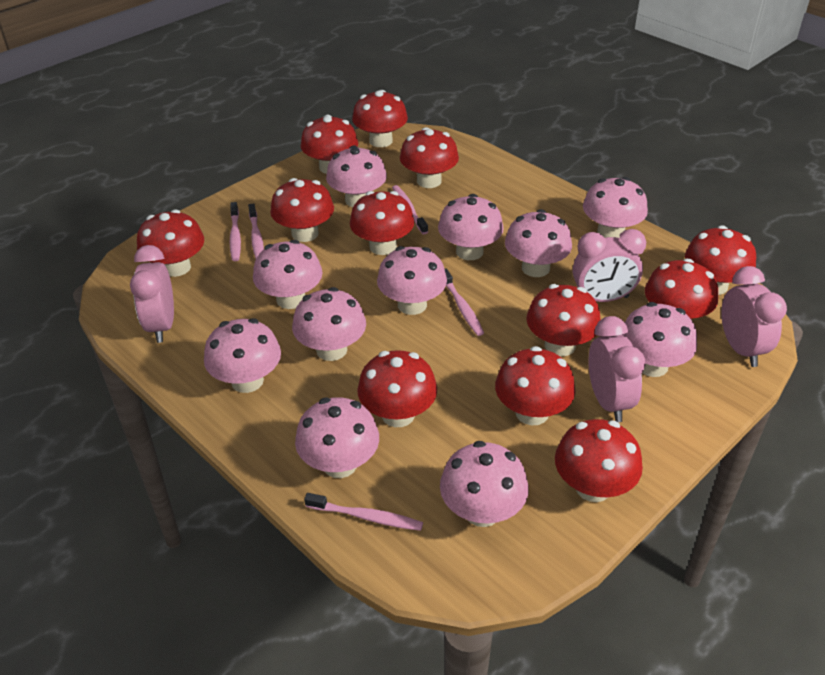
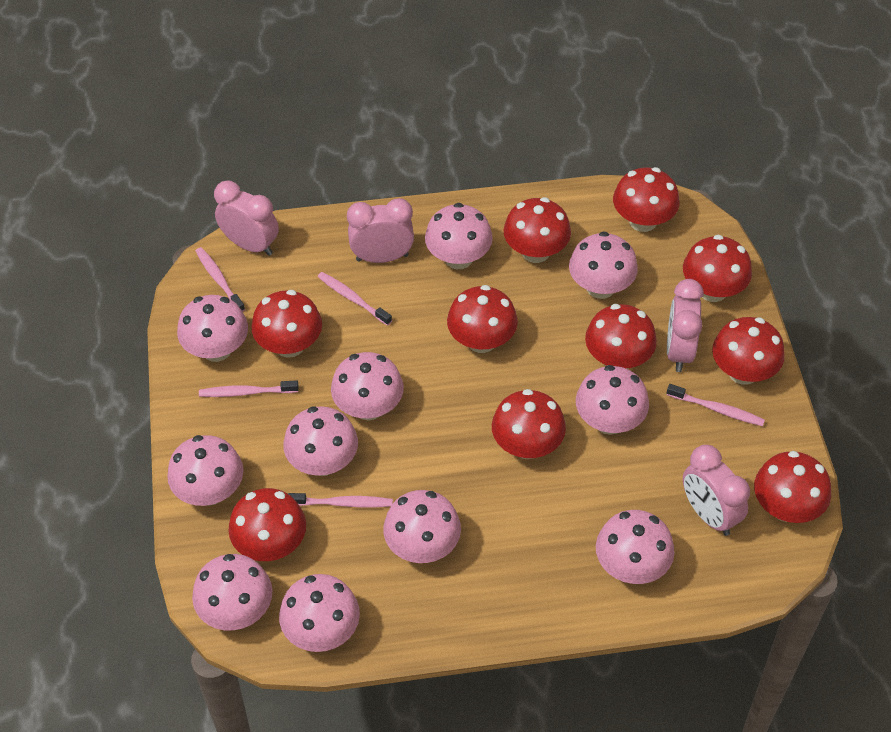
red mushroom: [137,209,204,277] [270,178,334,242] [301,115,358,174] [350,191,415,255] [352,90,408,147] [357,350,437,427] [400,127,459,188] [495,346,575,425] [527,284,601,357] [555,419,643,502] [645,258,718,319] [685,225,756,295] = 12 -> [228,488,306,561] [251,290,322,358] [447,285,518,353] [492,389,566,459] [504,197,571,263] [585,304,657,369] [613,167,680,232] [683,235,752,302] [712,317,785,385] [754,451,831,523] = 10

